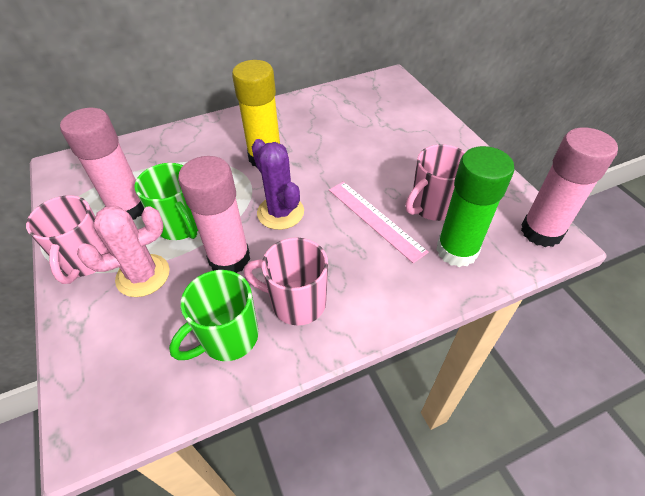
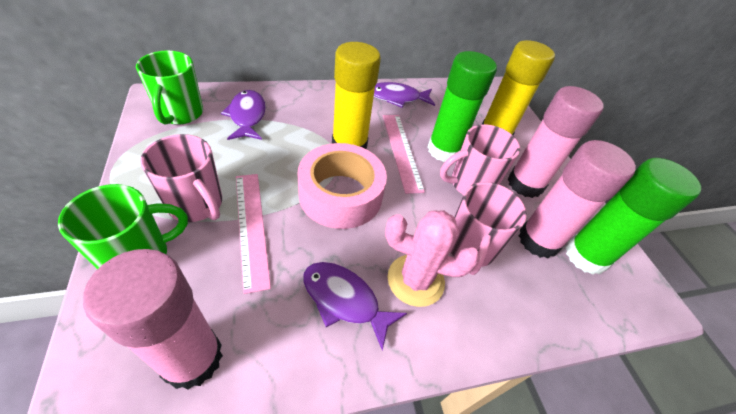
green glue stick: [436,146,514,267] = 1 -> [428,51,497,162] [565,158,701,275] = 2
pink ruler: [329,182,429,263] = 1 -> [236,174,271,294] [383,115,425,194] = 2
pink tape: none = 0 -> [297,143,387,229] = 1
purple cactus: [252,139,304,230] = 1 -> none = 0
purple fish: none = 0 -> [221,90,266,140] [303,262,407,350] [374,82,435,108] = 3
yellow glue stick: [232,60,280,168] = 1 -> [332,42,381,149] [482,40,555,135] = 2

